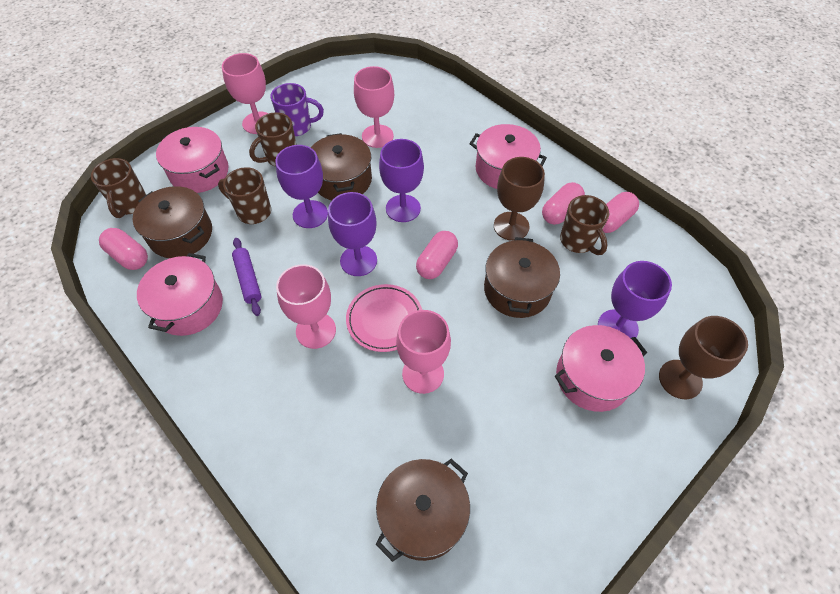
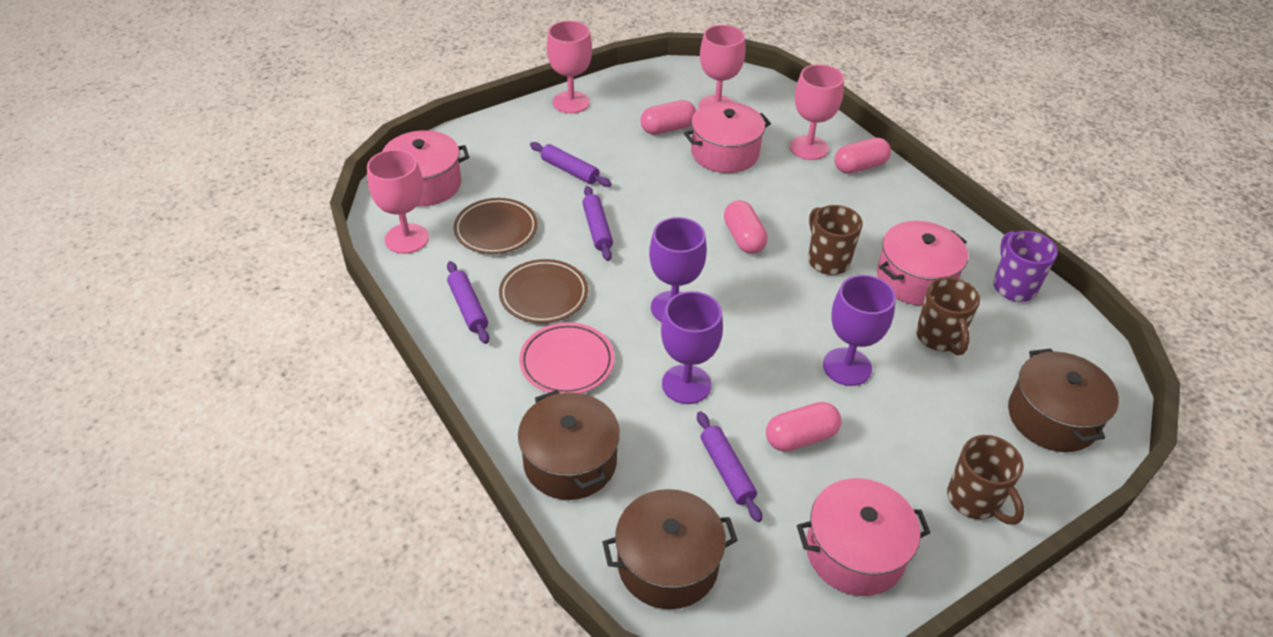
brown goblet: [494,157,545,241] [659,316,748,399] = 2 -> none = 0
brown mug: [91,158,146,218] [218,167,271,224] [249,112,296,166] [560,195,609,255] = 4 -> [808,205,863,275] [916,277,980,355] [947,435,1024,525] = 3
brown plate: none = 0 -> [454,198,537,254] [499,259,588,323] = 2
brown pot: [133,186,212,258] [311,133,372,200] [375,459,470,562] [484,237,560,318] = 4 -> [518,390,620,500] [602,489,738,609] [1008,349,1119,452] = 3
purple goblet: [275,145,328,228] [328,192,377,276] [379,139,424,222] [598,261,672,338] = 4 -> [649,217,707,322] [661,291,723,404] [823,275,896,386] = 3
purple rolling pin: [232,238,261,316] = 1 -> [447,261,489,344] [530,142,612,187] [582,186,613,261] [697,411,762,522] = 4

